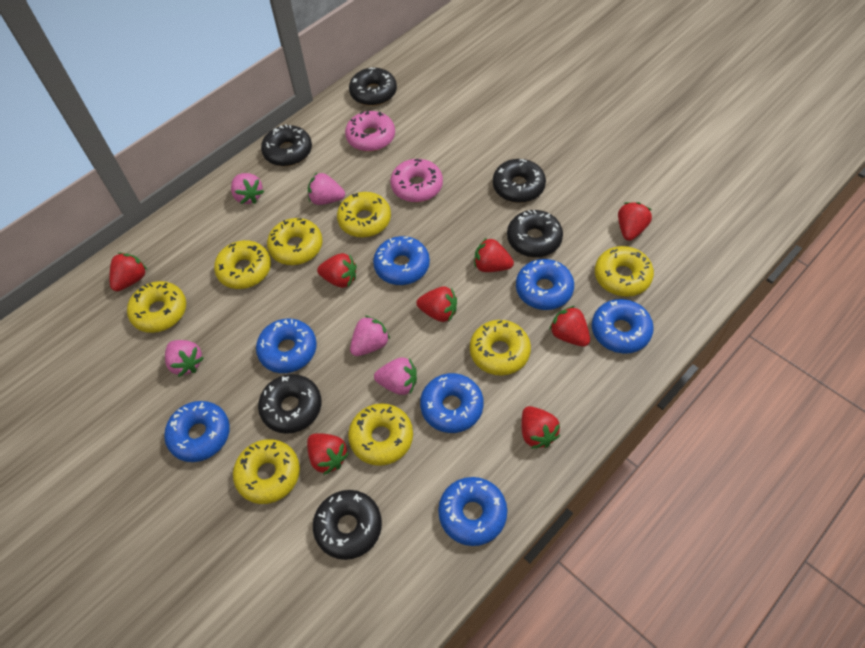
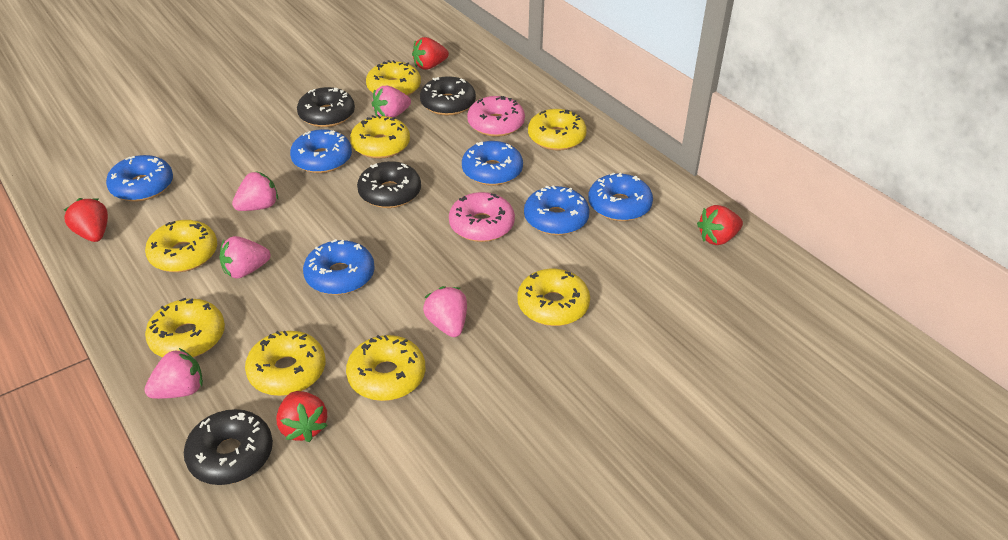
black donut: [258,374,321,434] [261,124,312,166] [313,490,382,560] [349,67,397,106] [493,159,546,203] [507,210,563,257] = 6 -> [184,409,273,485] [297,87,355,127] [357,161,421,208] [420,76,476,115] = 4
blue donut: [164,401,230,462] [256,319,317,373] [373,236,430,285] [420,373,484,433] [438,477,507,546] [516,259,574,310] [592,299,654,353] = 7 -> [106,155,173,202] [290,129,352,173] [303,239,375,295] [462,141,523,186] [524,186,589,235] [588,173,653,221] = 6
red strawberry: [110,253,147,291] [307,433,349,475] [317,253,356,288] [417,286,457,322] [474,238,514,272] [521,406,560,449] [549,306,590,347] [618,202,652,241] = 8 -> [64,198,108,242] [276,391,328,442] [412,37,449,69] [697,205,743,245] = 4

